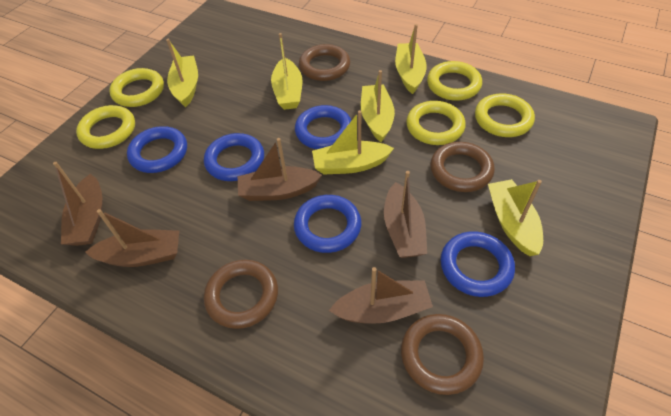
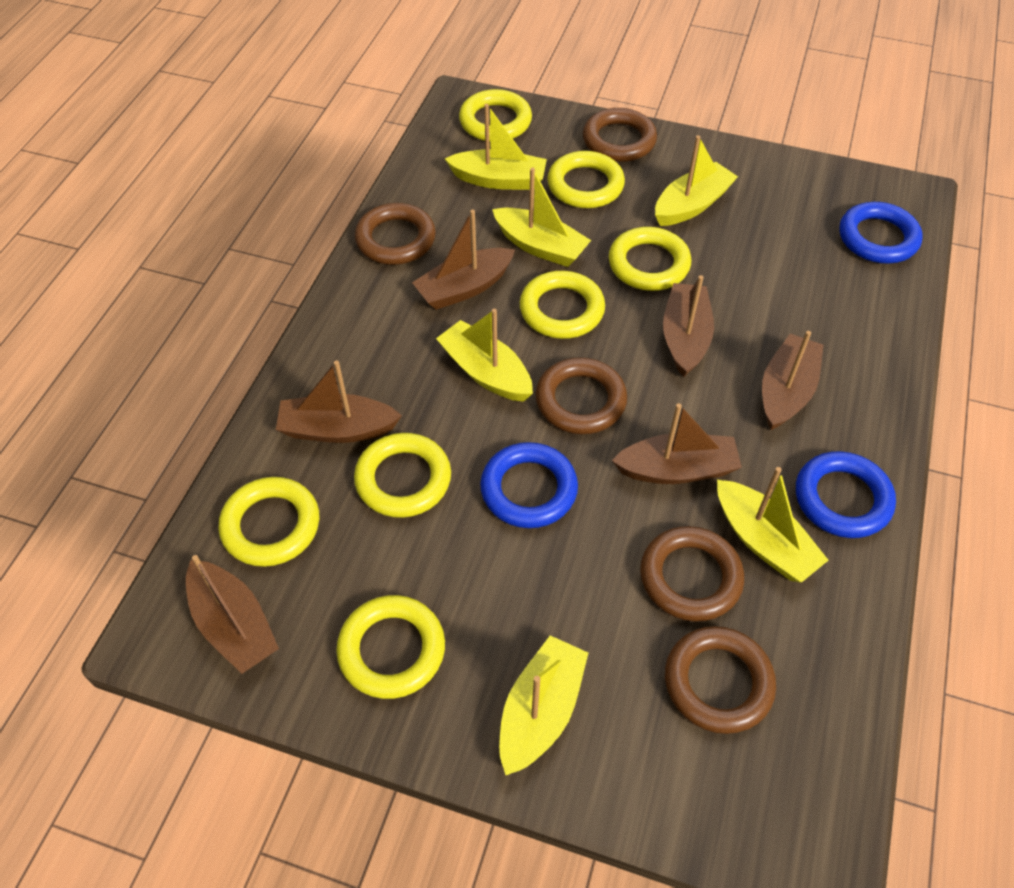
blue ring: [127,126,187,173] [204,133,264,181] [294,195,361,253] [295,105,351,149] [441,231,515,297] = 5 -> [480,442,578,528] [796,451,896,538] [839,202,923,263] = 3
brown boat: [53,162,103,246] [85,209,179,267] [238,138,322,201] [329,267,433,324] [384,171,427,258] = 5 -> [186,555,279,674] [276,360,402,443] [412,209,515,310] [612,403,742,484] [663,275,714,377] [762,331,824,430] = 6
brown ring: [204,260,278,329] [299,44,350,81] [401,314,484,395] [430,142,495,192] = 4 -> [355,203,436,265] [535,357,627,434] [583,108,657,162] [640,526,744,622] [665,626,776,734] = 5
yellow ring: [76,105,135,149] [109,68,164,107] [406,101,466,145] [427,61,482,101] [475,93,535,137] = 5 -> [218,477,319,567] [336,595,445,699] [354,433,451,518] [459,89,532,142] [520,271,605,339] [547,151,625,208] [609,227,691,291] = 7

